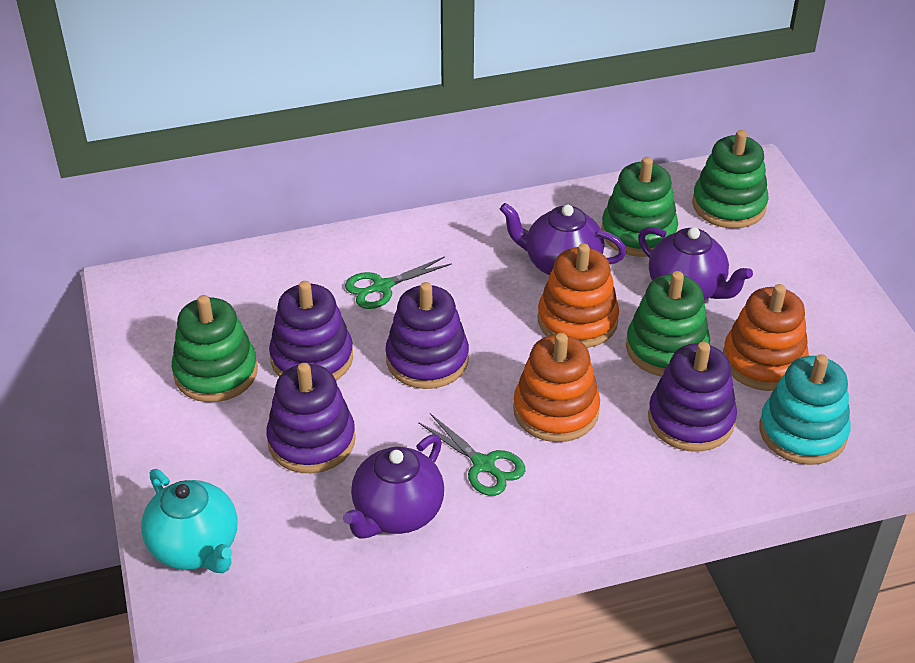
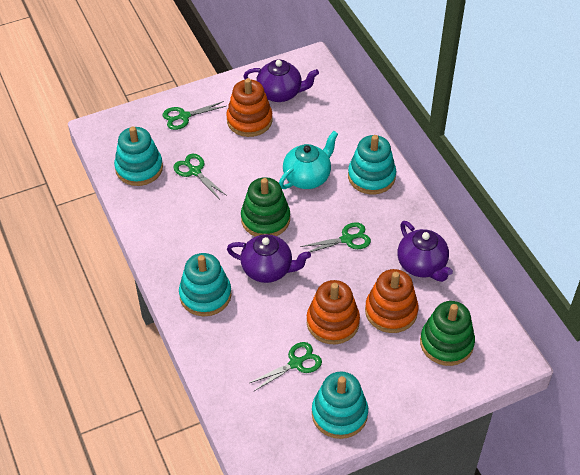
green scissors: [345,256,452,309] [418,413,525,496] = 2 -> [163,101,226,130] [173,154,227,198] [249,342,322,391] [300,222,371,252] = 4
green stacking toy: [172,295,258,402] [601,157,678,257] [626,271,710,376] [692,130,769,228] = 4 -> [241,177,290,237] [420,301,475,366] = 2
purple stacking toy: [266,363,356,473] [269,281,353,380] [385,282,469,389] [648,342,737,452] = 4 -> none = 0
turquoise stacking toy: [759,354,851,465] = 1 -> [114,126,163,186] [179,253,232,316] [312,372,368,439] [348,135,396,195] = 4

